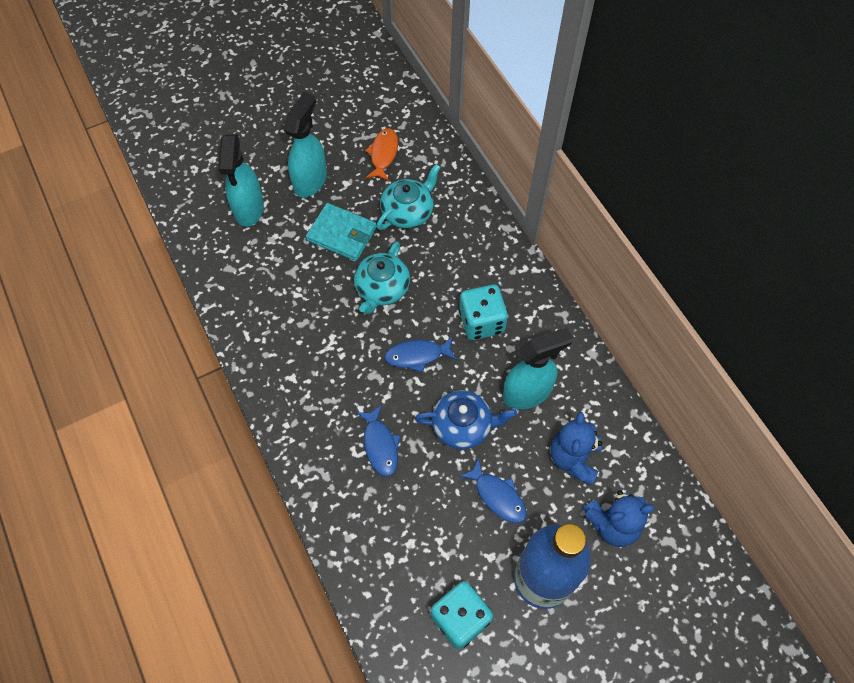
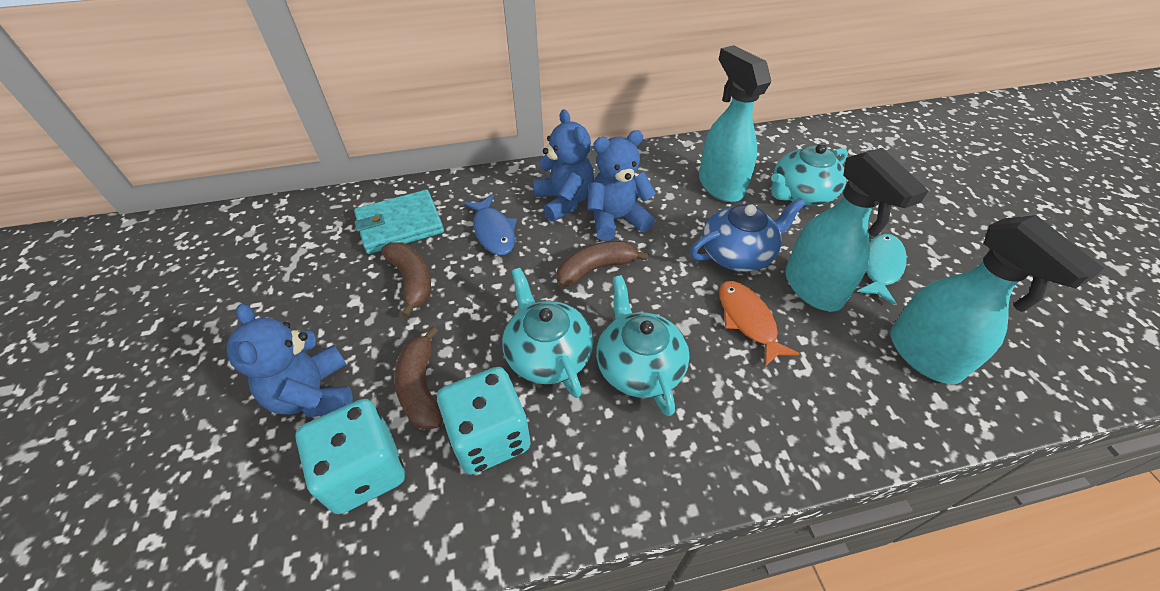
blue bottle: [514,524,591,609] = 1 -> none = 0
blue fish: [356,405,400,476] [384,336,457,373] [459,458,526,523] = 3 -> [464,195,517,255] = 1
blue teddy bear: [551,412,602,485] [583,490,655,547] = 2 -> [227,304,353,417] [533,109,594,221] [587,130,656,241] = 3
brown banana: none = 0 -> [381,242,431,318] [395,326,443,430] [556,241,649,287] = 3
turquoise fish: none = 0 -> [857,234,907,305] = 1
turquoise teapot: [354,241,410,314] [377,164,441,230] = 2 -> [502,268,593,398] [596,275,690,416] [771,143,848,205] = 3

